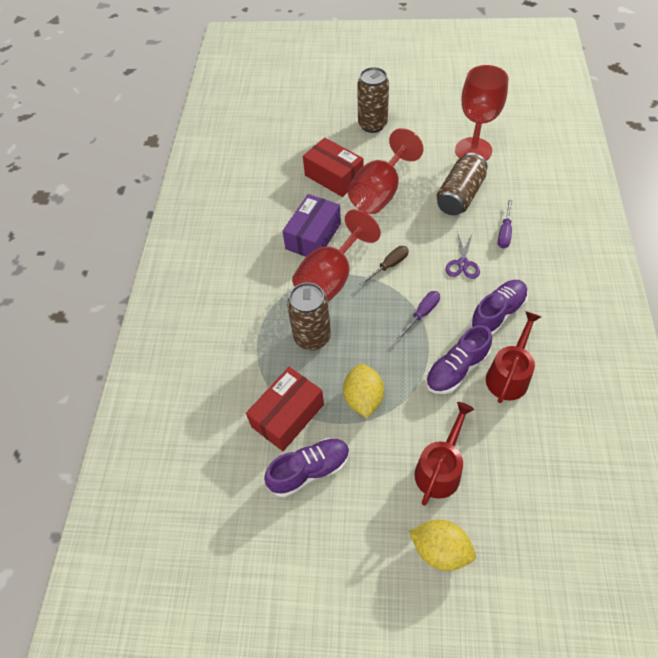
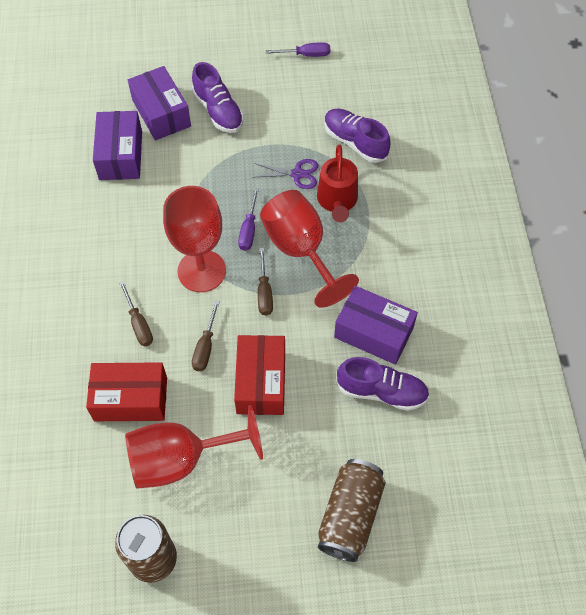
brown can: [287,282,331,350] [357,67,389,133] [437,153,487,215] = 3 -> [115,515,177,583] [318,459,386,562] = 2
brown screwdriver: [359,246,409,286] = 1 -> [119,281,153,346] [192,300,220,371] [258,248,273,316] = 3
purple box: [282,194,341,257] = 1 -> [93,111,142,180] [128,66,191,141] [334,286,418,365] = 3
red watering can: [414,402,474,506] [486,311,541,403] = 2 -> [317,144,358,222] = 1
yellow lemon: [343,364,384,418] [409,520,476,571] = 2 -> none = 0

